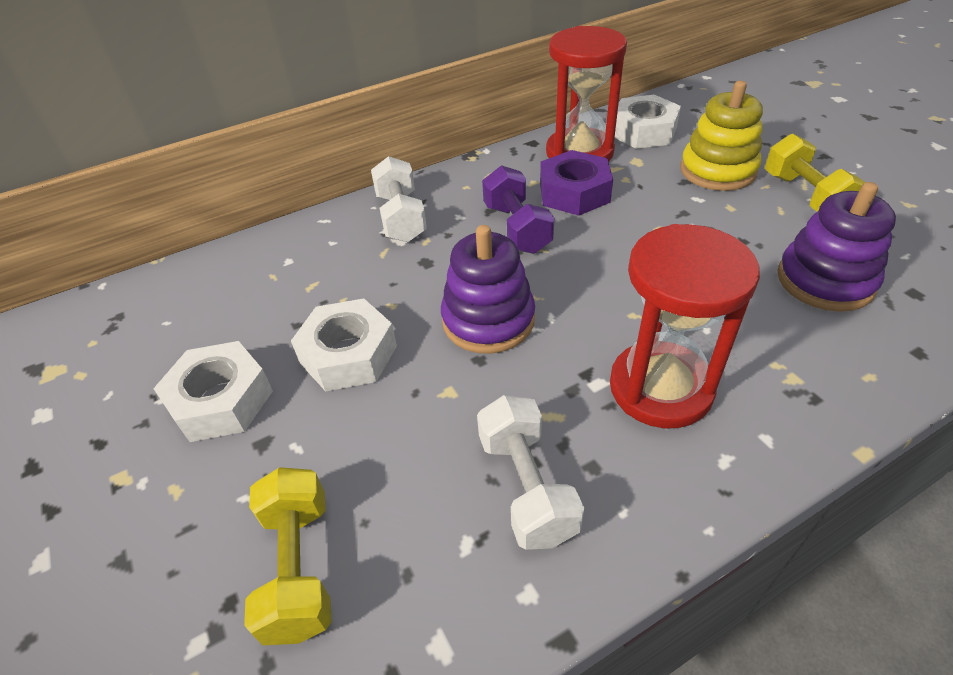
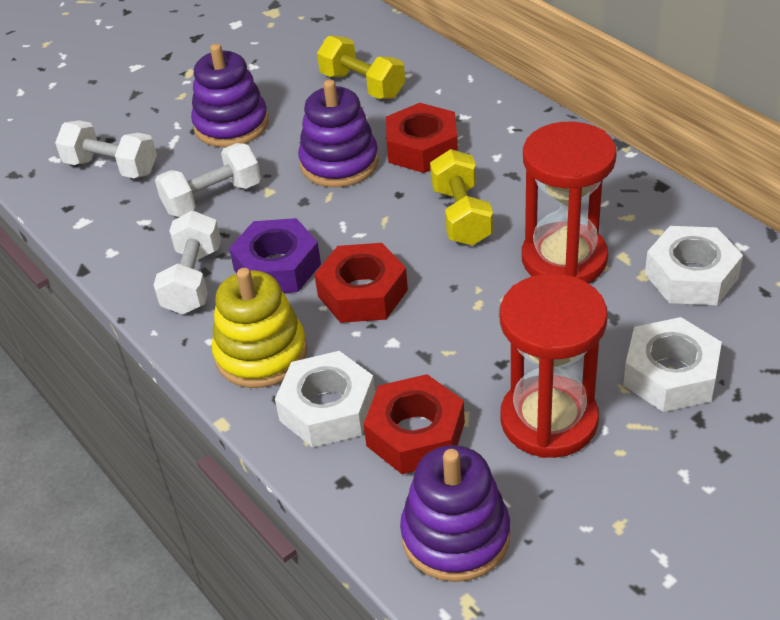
purple dumbbell: [482,165,554,254] = 1 -> none = 0
purple stacking toy: [441,225,535,354] [777,182,896,312] = 2 -> [191,44,269,147] [298,80,379,187] [400,445,510,582] = 3
red nut: none = 0 -> [314,243,408,323] [363,374,465,474] [386,103,458,173] = 3
white dumbbell: [371,156,427,242] [477,395,584,550] = 2 -> [55,120,157,178] [153,211,221,314] [155,143,261,217] = 3

